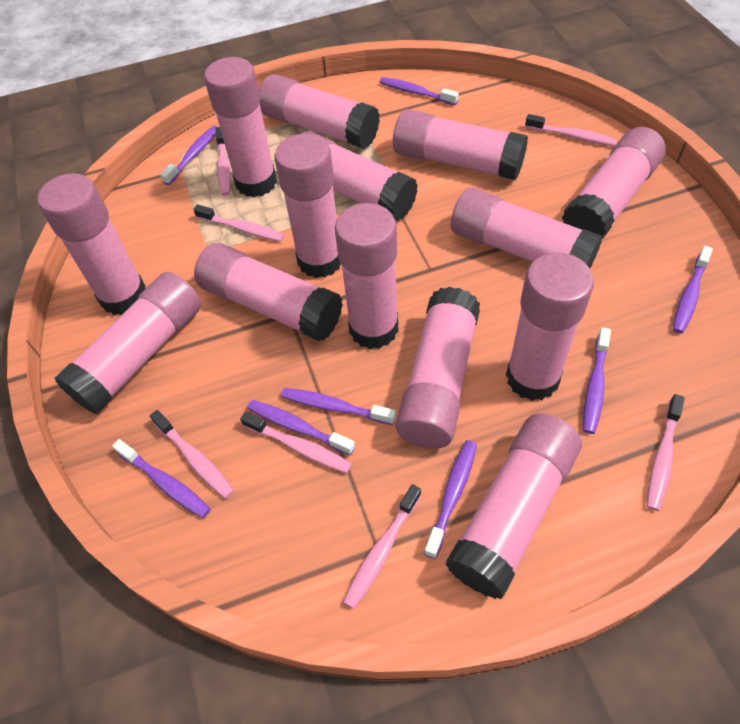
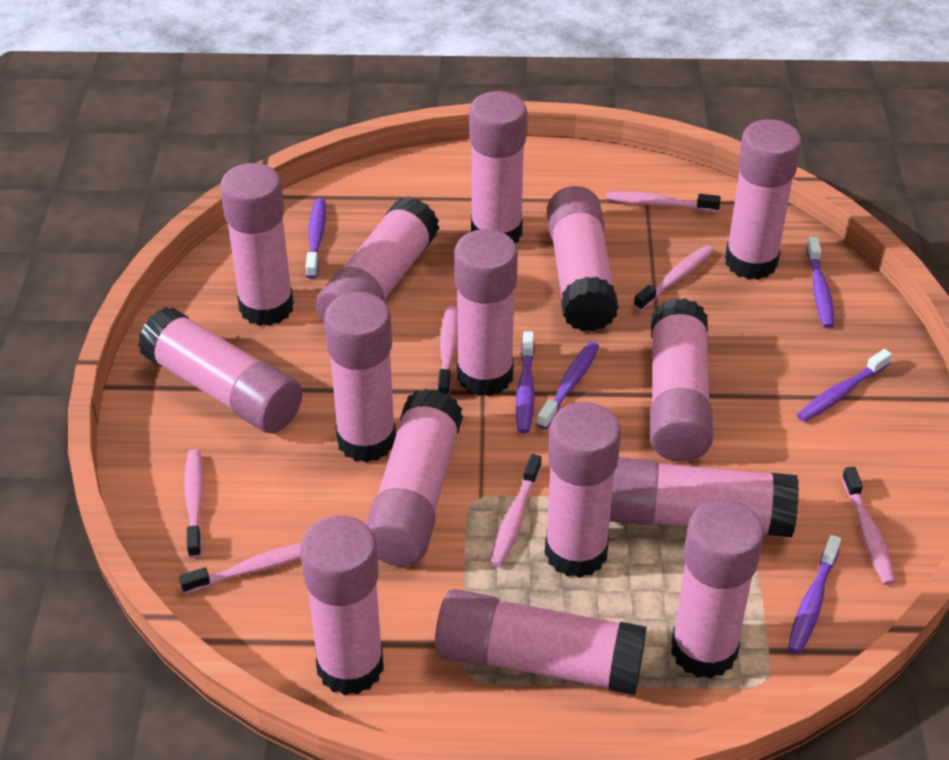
pink glue stick: [38,173,146,315] [54,272,201,414] [194,243,343,341] [204,57,277,197] [259,74,380,149] [274,134,341,278] [301,131,418,221] [335,203,399,349] [393,109,528,180] [396,286,480,449] [445,413,582,599] [451,187,603,268] [506,253,594,401] [562,127,666,238] = 14 -> [138,307,302,433] [220,163,294,326] [300,515,384,695] [316,197,439,323] [324,292,396,463] [366,389,463,566] [435,589,647,695] [454,229,518,396] [469,91,527,243] [545,402,621,578] [547,186,619,332] [610,457,799,537] [650,298,713,462] [671,499,764,679] [725,119,802,280] = 15
purple toothbrush: [112,439,211,518] [160,126,217,185] [247,400,355,455] [281,388,396,425] [380,77,459,105] [424,440,477,559] [583,327,611,434] [673,246,713,334] = 8 -> [305,198,326,279] [516,331,535,433] [537,342,599,429] [788,535,841,654] [797,349,892,422] [806,237,834,328] = 6

